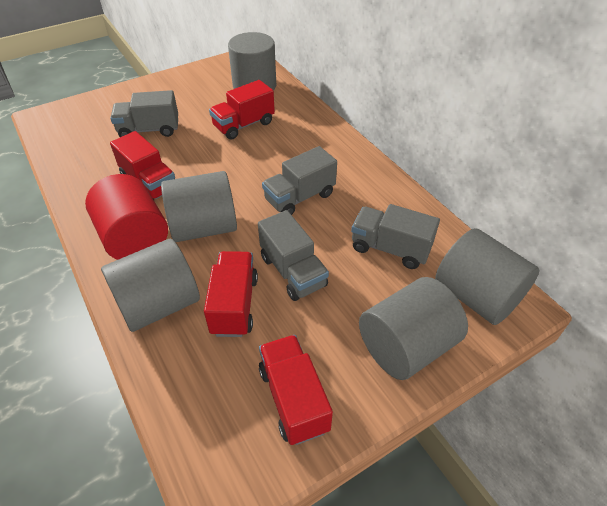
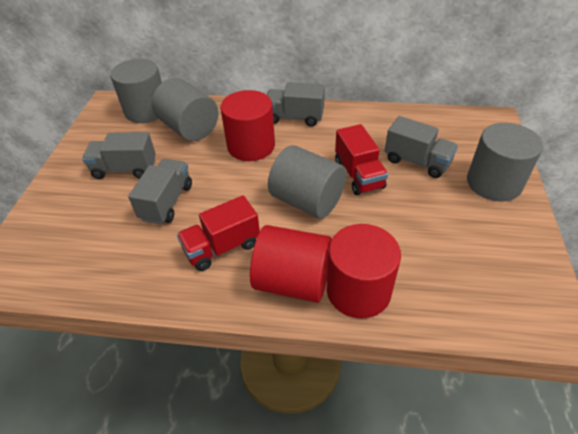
grey cylinder: [101,239,200,332] [161,171,237,242] [228,32,276,91] [359,277,468,380] [435,228,540,325] = 5 -> [110,59,162,123] [152,78,218,141] [268,145,346,219] [467,123,543,202] = 4
red cylinder: [85,174,168,260] = 1 -> [220,90,275,161] [250,225,332,303] [327,224,401,319] = 3
red truck: [110,131,175,200] [204,251,258,337] [209,80,275,140] [259,335,333,445] = 4 -> [177,195,260,271] [335,124,388,195] = 2

